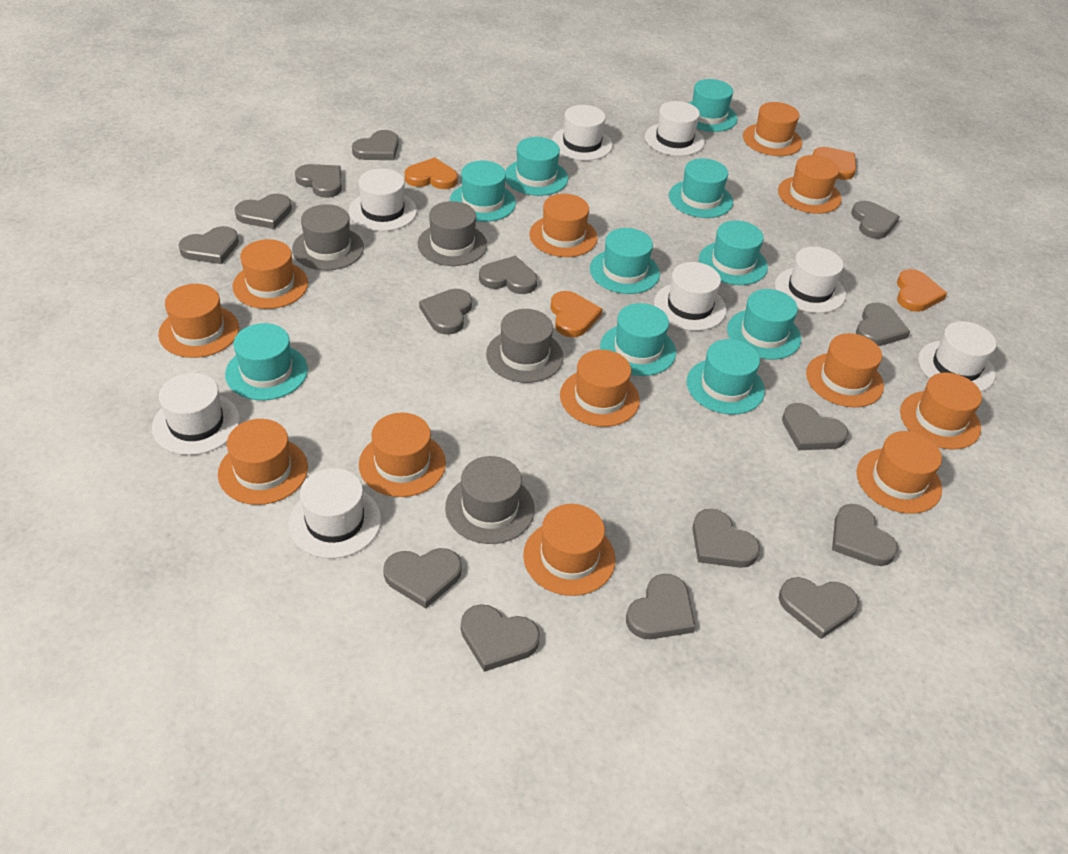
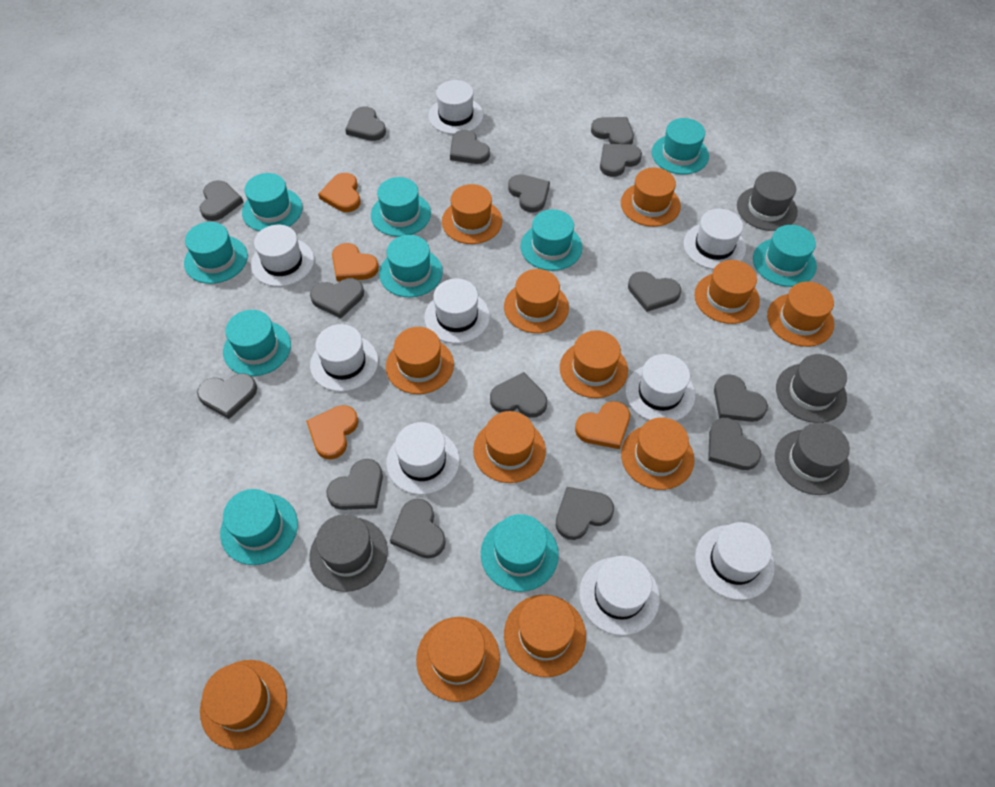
white hat: [152,373,240,455] [288,468,381,558] [349,169,417,231] [552,105,613,161] [645,101,705,156] [654,262,726,331] [775,247,846,313] [918,321,996,392] = 8 -> [251,225,314,287] [310,324,378,392] [386,422,459,495] [424,279,490,344] [428,80,483,134] [579,556,660,636] [625,354,695,421] [684,209,746,269] [695,522,775,600] = 9

